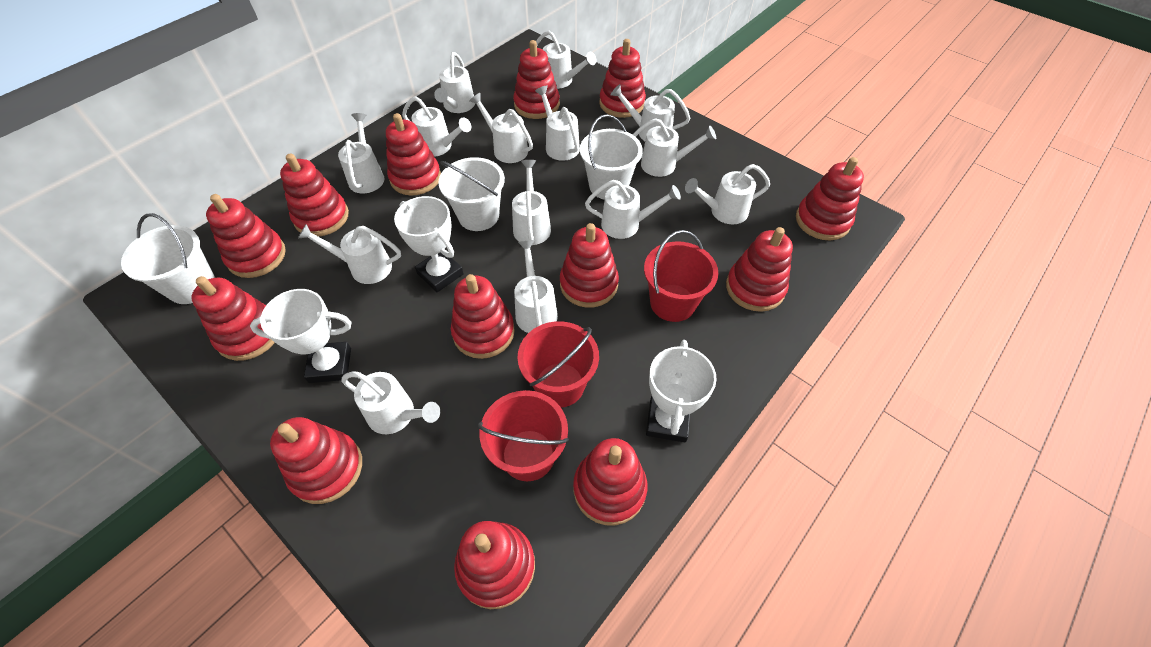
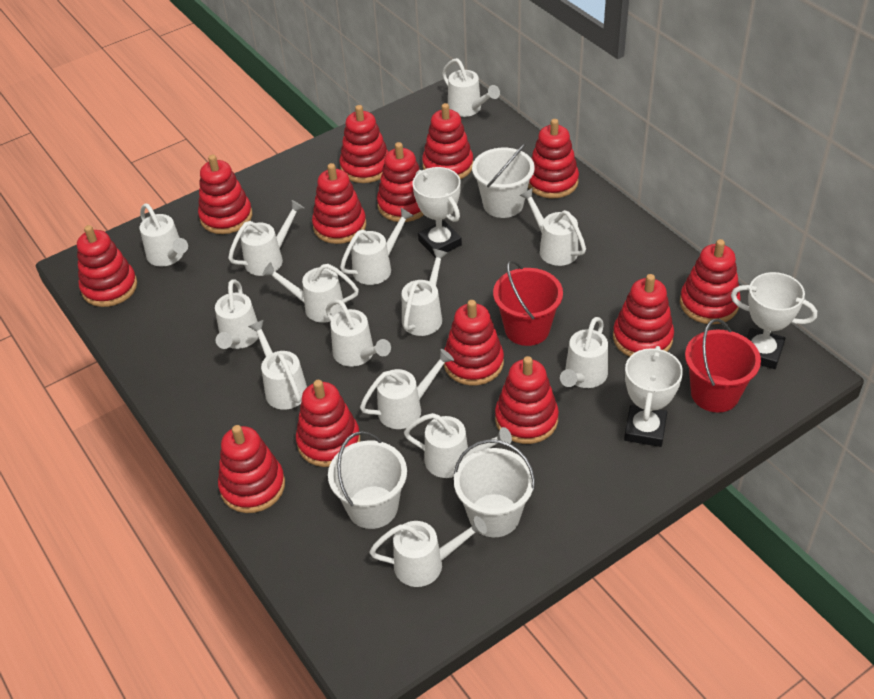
red bucket: [478,390,569,481] [517,321,599,408] [644,230,718,322] = 3 -> [493,260,563,346] [685,319,761,412] = 2

